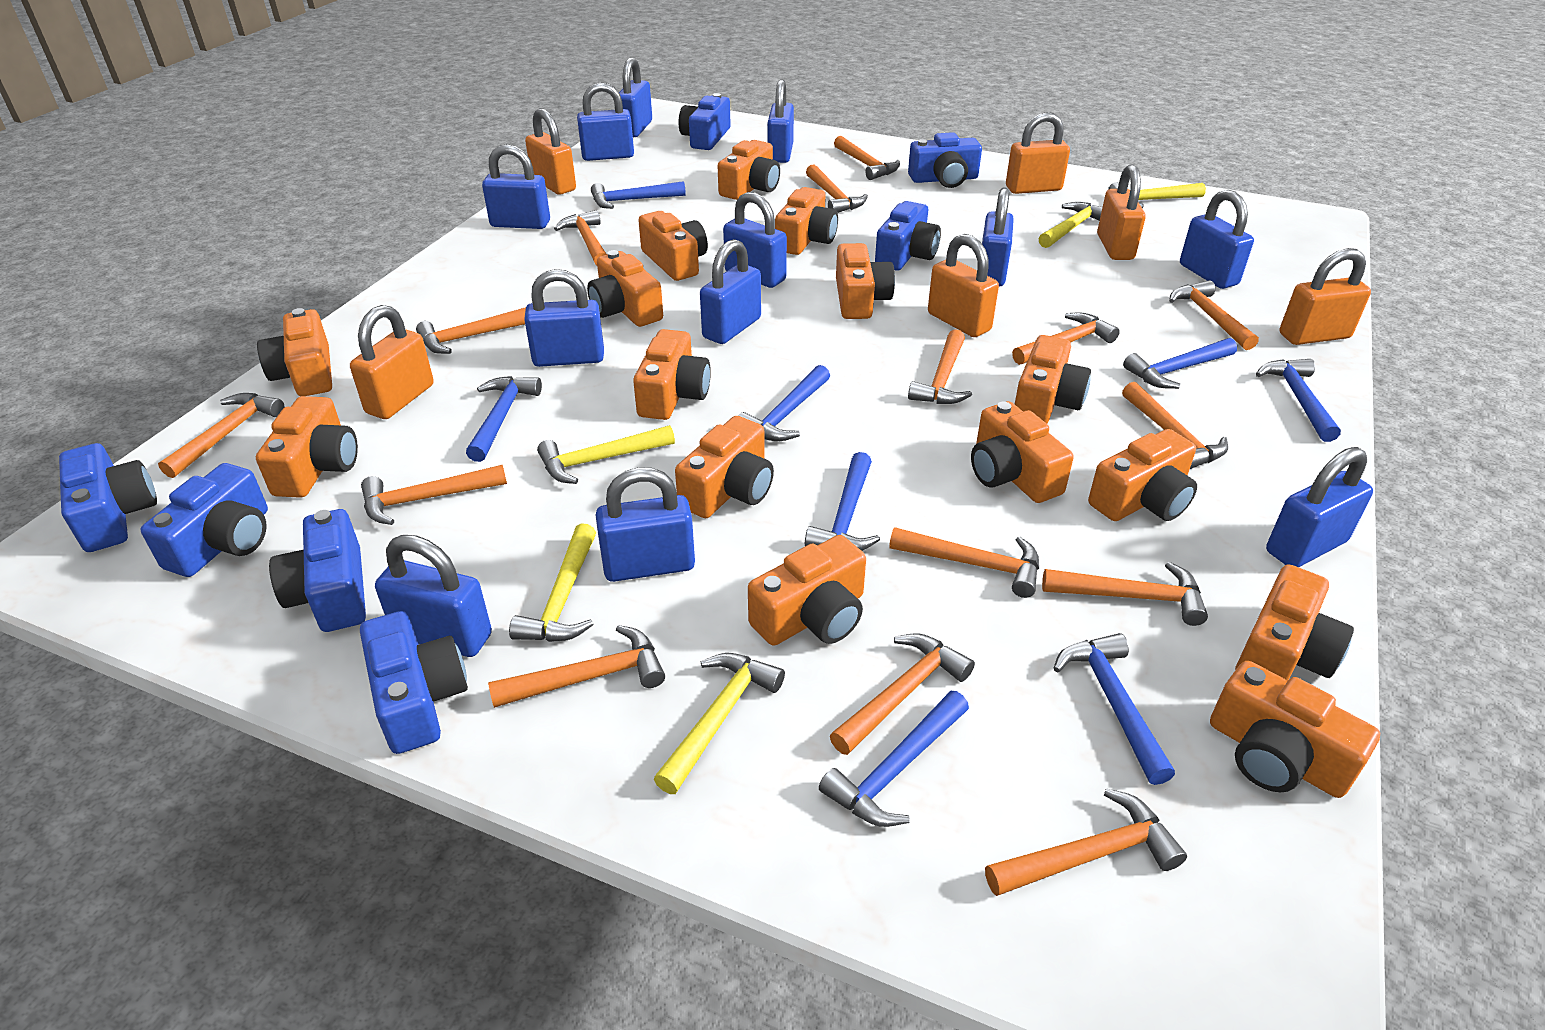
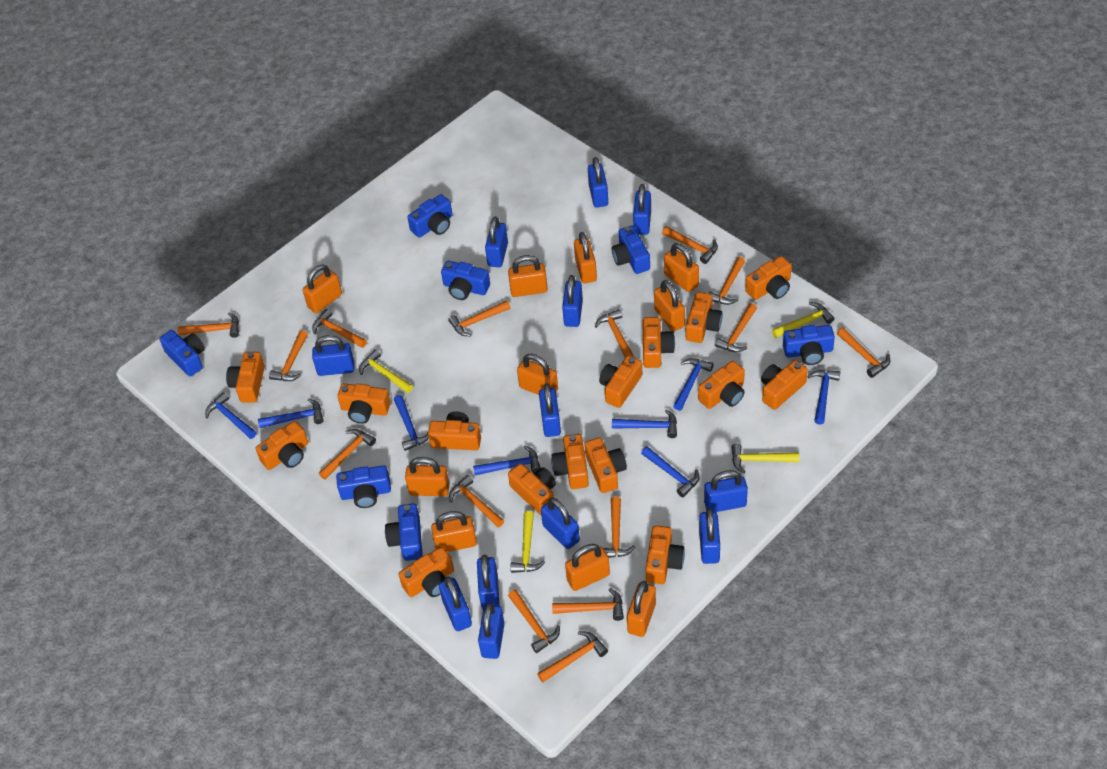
orange padlock: [350,305,434,419] [525,108,576,195] [928,234,999,337] [1006,112,1070,194] [1097,164,1146,260] [1279,248,1371,345] = 6 -> [303,264,342,313] [405,457,450,496] [431,511,477,552] [508,255,548,297] [517,354,558,395] [565,544,610,591] [574,232,597,283] [627,581,656,637] [654,280,685,331] [664,243,699,292] = 10
yellow hammer: [509,523,596,642] [537,425,675,484] [654,653,785,794] [1039,202,1102,248] [1108,182,1206,208] = 5 -> [359,349,413,393] [510,511,545,573] [731,444,799,473] [772,302,835,338] = 4

